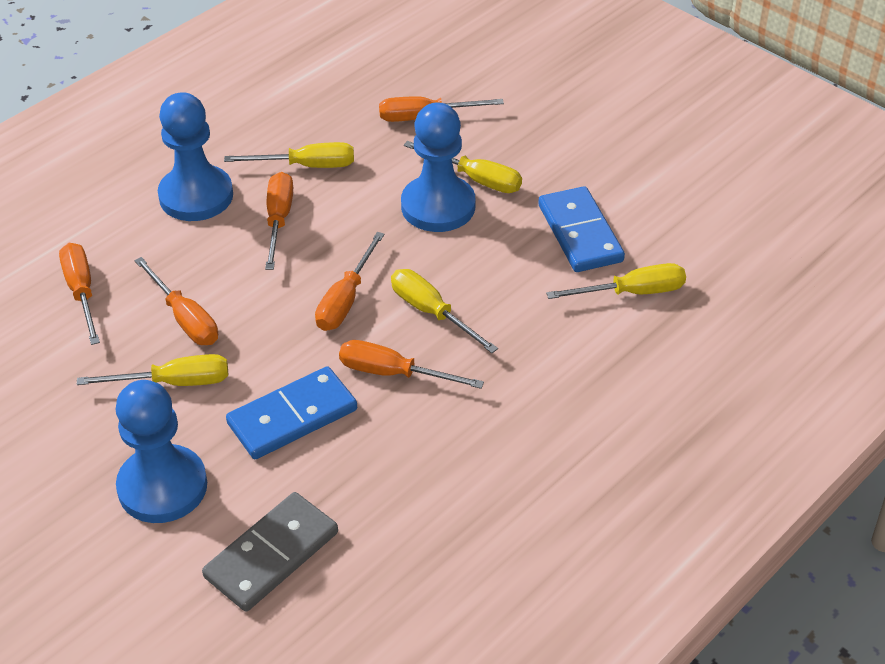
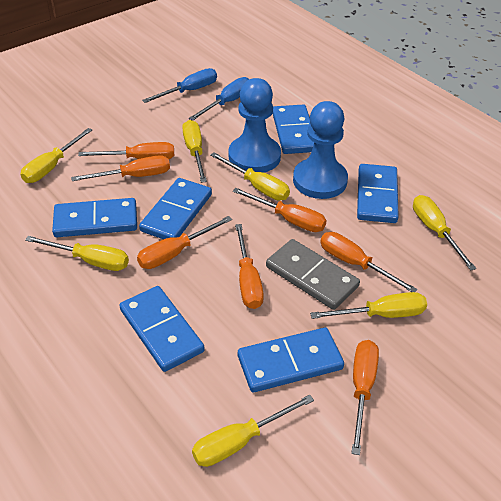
blue domino: [226,366,357,459] [538,186,625,272] = 2 -> [52,198,137,237] [119,286,205,372] [139,178,212,239] [238,328,344,392] [272,104,314,154] [357,164,399,223] = 6
blue pawn: [116,380,207,523] [158,92,233,221] [401,103,475,232] = 3 -> [228,78,281,173] [293,101,348,199] = 2
blue screwdriver: none = 0 -> [142,68,217,103] [189,77,249,121] = 2
orange screwdriver: [59,243,100,345] [134,257,218,345] [265,172,293,270] [315,232,385,331] [339,340,484,389] [379,96,504,122] = 6 -> [71,155,170,181] [78,142,174,159] [137,216,232,269] [233,188,326,232] [235,224,264,309] [320,232,418,292] [351,340,379,455] = 7
yellow screwdriver: [77,354,228,386] [224,142,354,168] [391,269,498,353] [404,141,522,193] [546,263,686,299] = 5 -> [20,128,92,183] [25,236,129,271] [182,120,207,183] [192,394,314,467] [210,152,290,201] [310,292,427,319] [413,195,476,271] = 7

